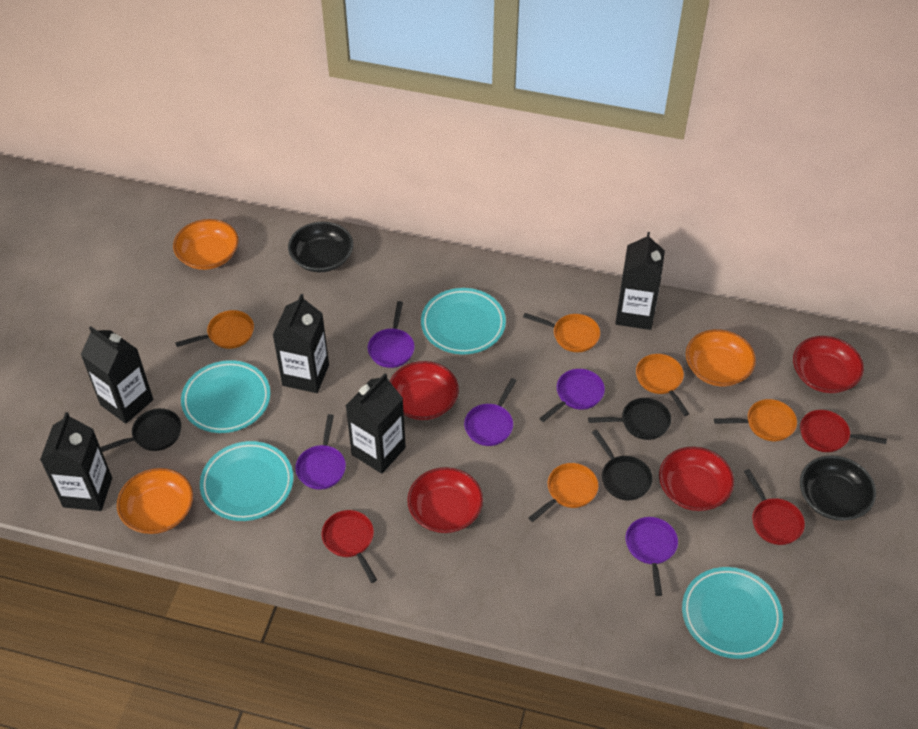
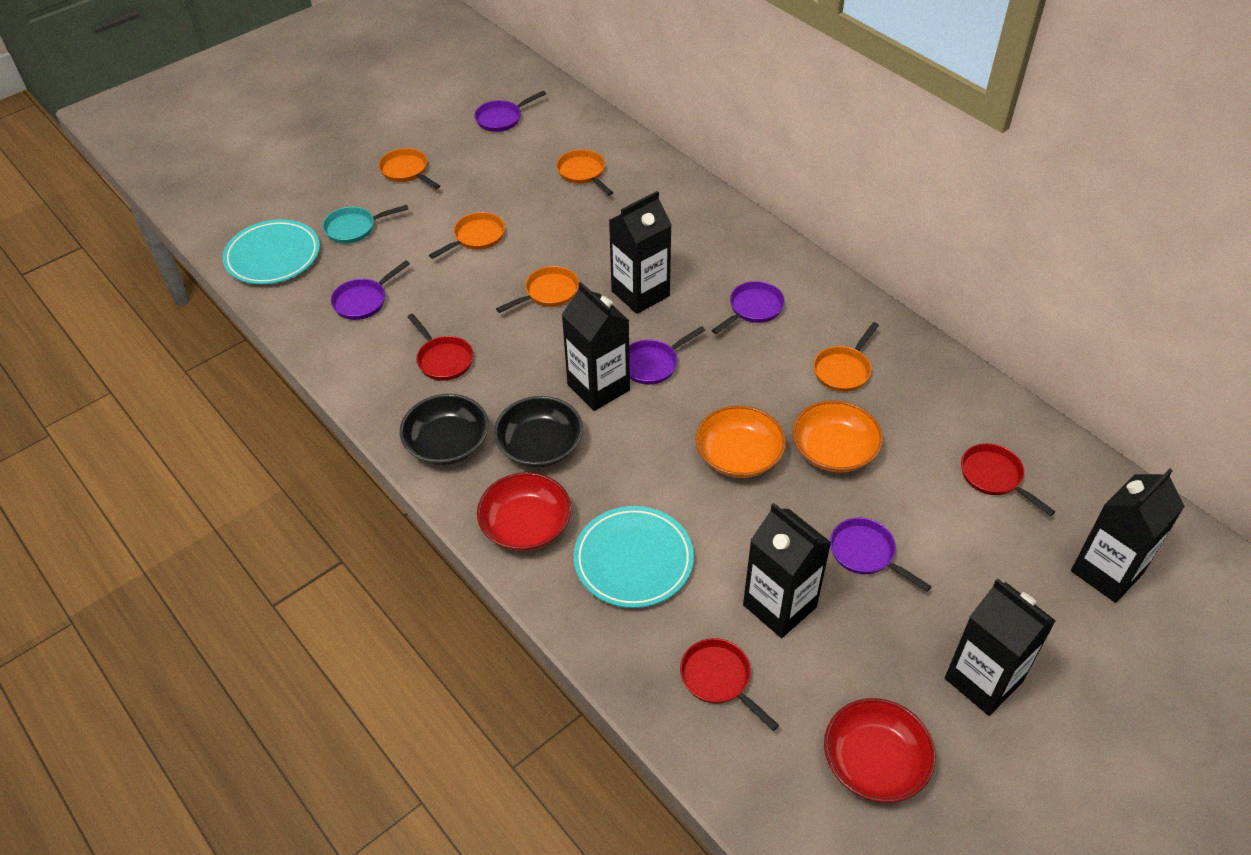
black pan: [100,408,182,452] [588,398,671,440] [592,430,653,500] = 3 -> none = 0
orange bowl: [117,468,193,534] [173,219,239,270] [686,329,756,386] = 3 -> [695,405,786,478] [792,400,883,473] = 2
red bowl: [390,361,459,420] [407,467,483,533] [659,447,734,511] [793,336,864,393] = 4 -> [477,472,571,551] [824,698,936,803] = 2
turquoise pan: none = 0 -> [322,205,408,244] = 1
turquoise plate: [181,360,270,433] [200,441,294,521] [421,288,506,354] [682,567,783,659] = 4 -> [223,219,320,285] [573,506,694,608] = 2

